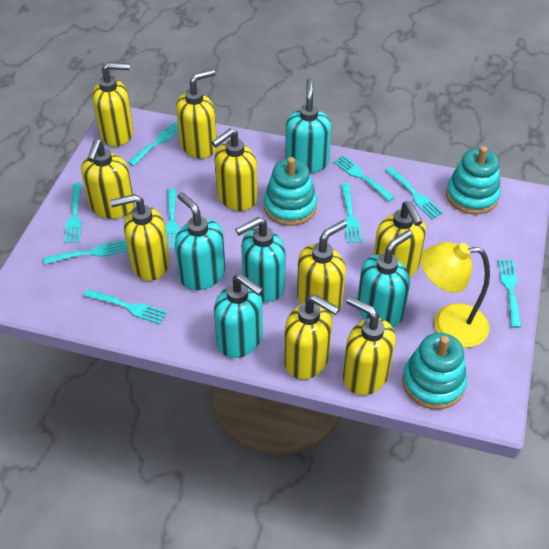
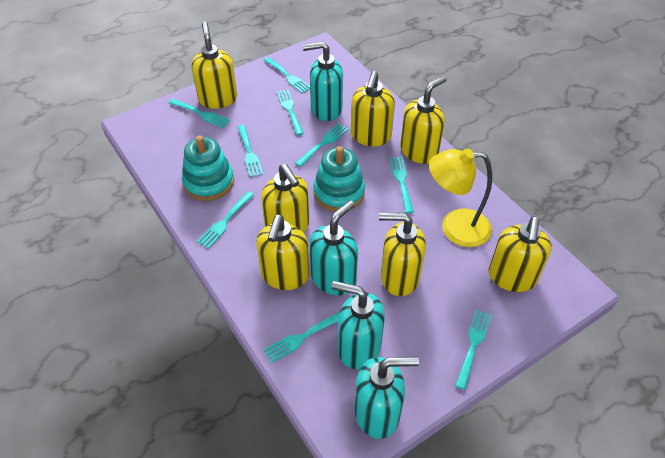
turquoise soap dispenser: [175,192,226,290] [214,274,264,358] [235,217,286,302] [285,79,332,173] [357,230,412,327] = 5 -> [303,41,343,121] [310,200,358,295] [331,281,385,369] [354,357,419,439] = 4
turquoise stacking toy: [264,157,317,226] [402,333,467,410] [446,146,501,215] = 3 -> [182,135,234,201] [313,146,365,212] = 2
yellow soap dispenser: [81,139,135,219] [92,62,134,146] [110,194,170,281] [176,69,217,158] [212,128,258,211] [284,294,339,380] [297,220,347,317] [343,296,396,395] [373,201,426,277] = 9 -> [192,22,237,109] [256,214,309,290] [261,164,310,233] [351,71,395,146] [379,213,426,296] [400,76,447,164] [489,216,552,292] = 7

